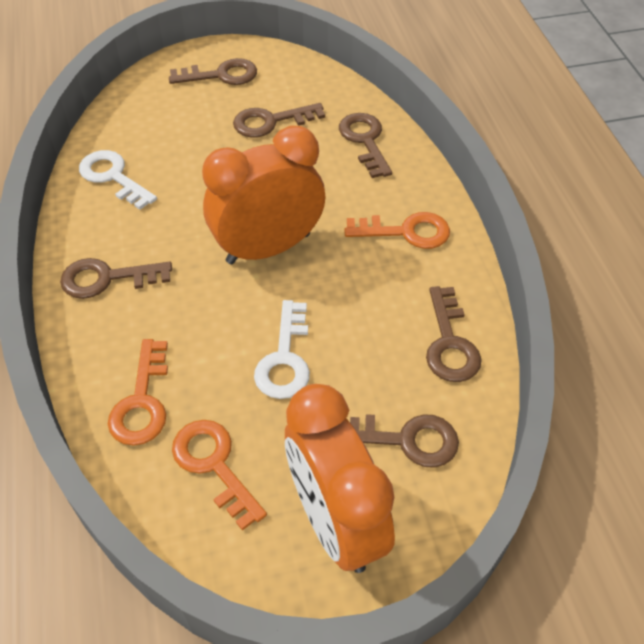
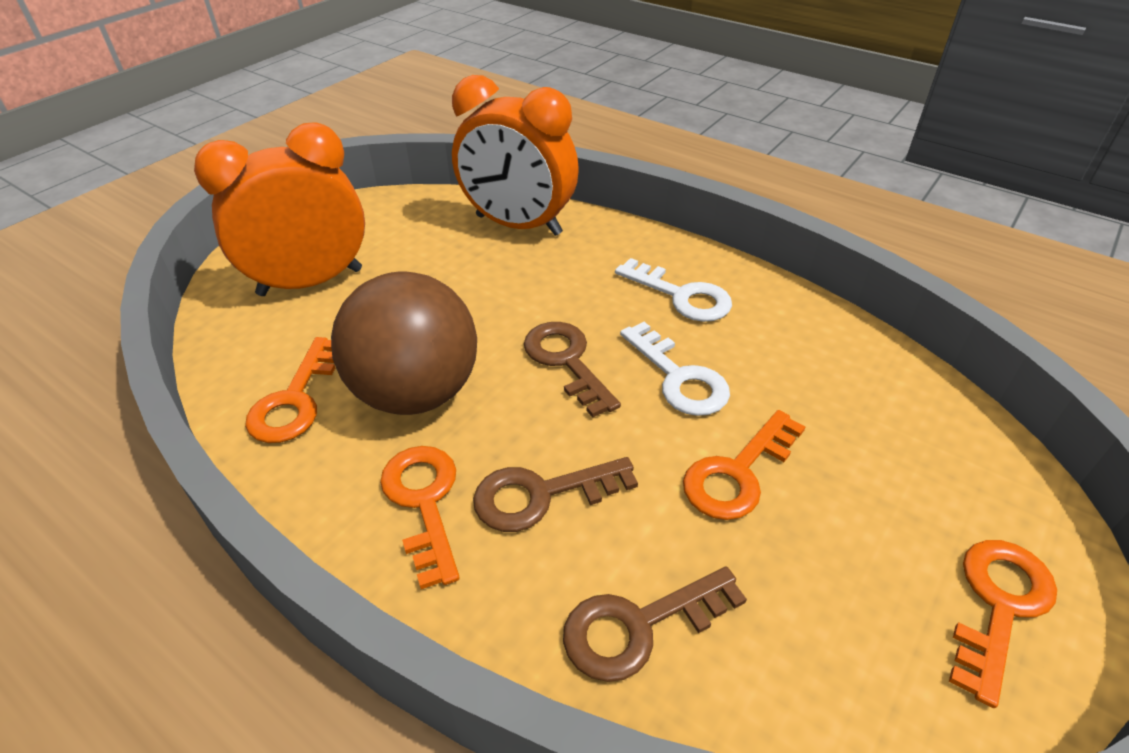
brown ball: none = 0 -> [331,272,477,415] = 1
brown key: [60,258,172,299] [169,58,257,85] [233,103,325,137] [339,113,392,178] [350,414,459,468] [426,286,482,382] = 6 -> [473,457,638,532] [524,322,621,418] [563,567,747,682] = 3
orange key: [108,339,168,446] [172,420,267,531] [344,212,450,249] = 3 -> [245,337,335,443] [380,446,460,589] [683,410,805,520] [949,540,1057,708] = 4

